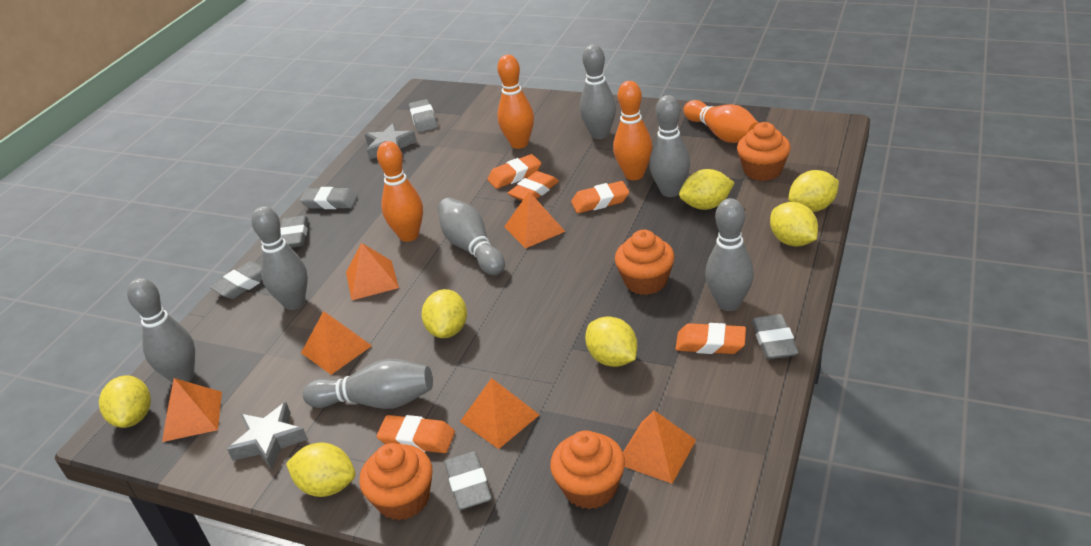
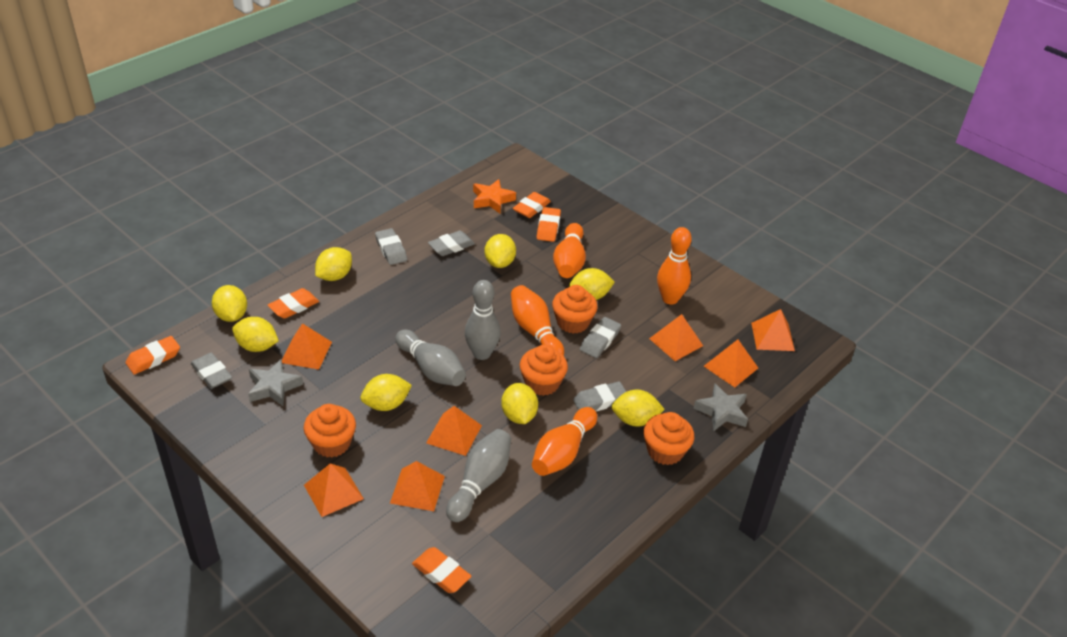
grey bowling pin: [127,278,195,383] [251,206,308,310] [303,359,433,409] [438,198,505,275] [580,44,616,139] [649,95,690,197] [705,198,754,311] = 7 -> [395,330,466,386] [446,429,511,522] [465,280,501,360] = 3
grey eraser: [210,261,262,299] [280,215,308,248] [300,187,358,209] [409,99,438,132] [445,451,492,510] [752,314,799,359] = 6 -> [191,353,232,389] [375,228,407,265] [428,231,475,256] [573,381,626,411] [580,317,621,358] = 5
orange pyramid: [162,378,222,442] [301,311,372,375] [346,243,399,300] [460,378,539,449] [504,192,566,249] [623,410,696,483] = 6 -> [282,323,332,370] [304,463,364,517] [390,461,445,511] [426,406,482,456] [649,314,703,361] [704,340,758,387] [751,309,795,351] = 7
orange star: none = 0 -> [473,179,516,213] = 1
yellow lemon: [99,375,151,428] [286,442,355,497] [421,289,467,338] [585,316,637,367] [679,169,734,210] [770,202,818,246] [788,170,839,212] = 7 -> [212,285,247,322] [232,317,279,352] [315,247,352,281] [360,374,412,411] [485,234,516,268] [501,383,538,424] [569,268,615,300] [611,390,665,427] = 8

